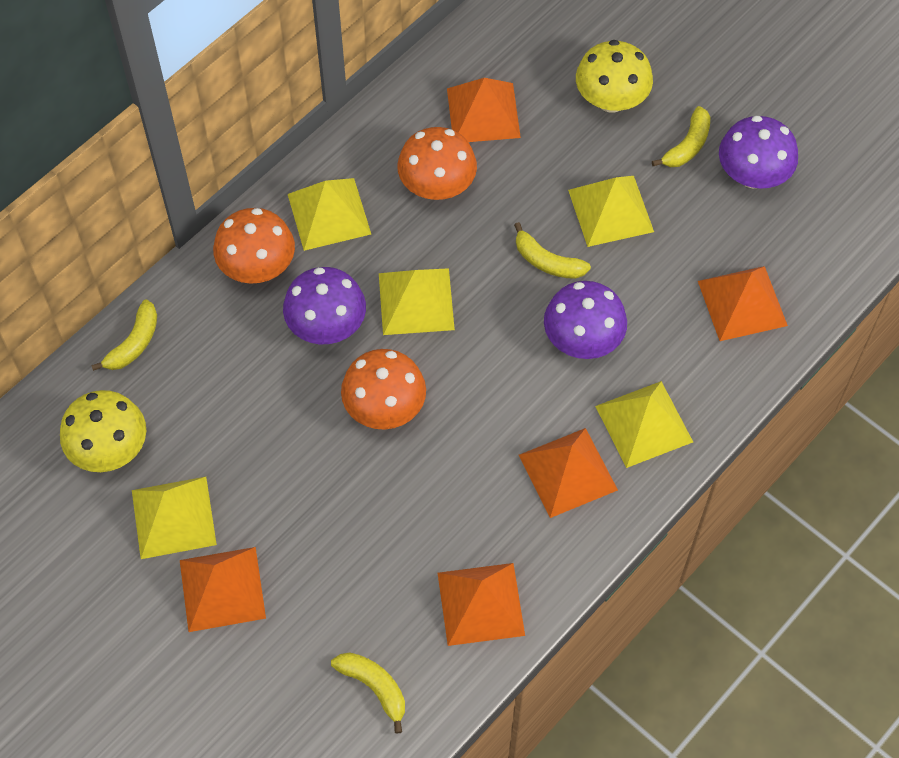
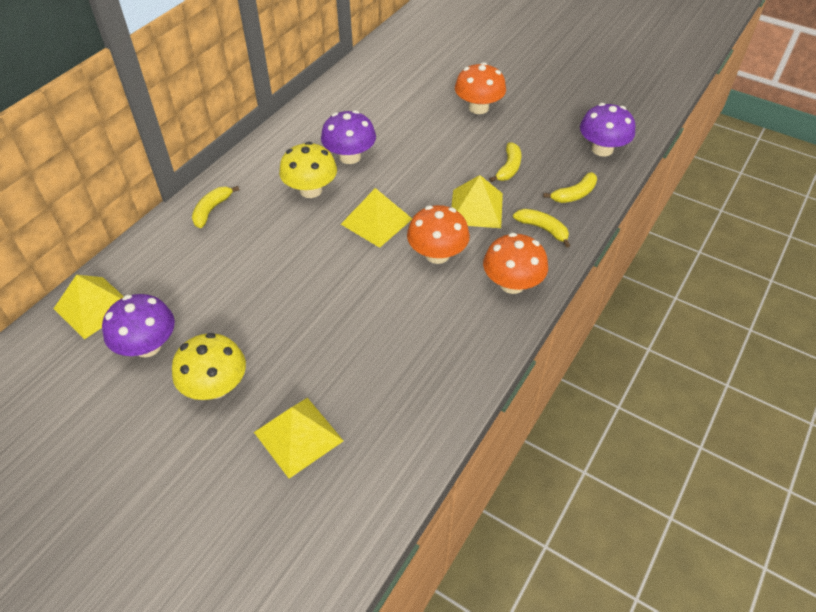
orange pyramid: [180,547,266,632] [438,563,525,646] [447,78,521,142] [519,428,618,518] [698,266,788,341] = 5 -> none = 0
yellow pyramid: [132,477,217,559] [288,178,371,251] [379,268,455,335] [568,176,654,247] [595,381,693,468] = 5 -> [53,275,124,340] [254,398,343,479] [341,188,412,248] [451,175,503,228] = 4

